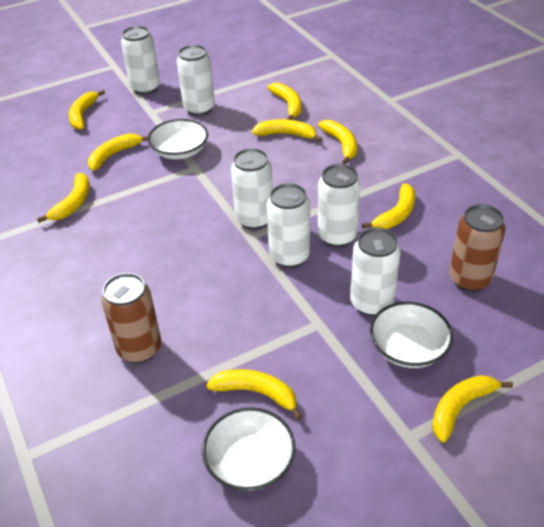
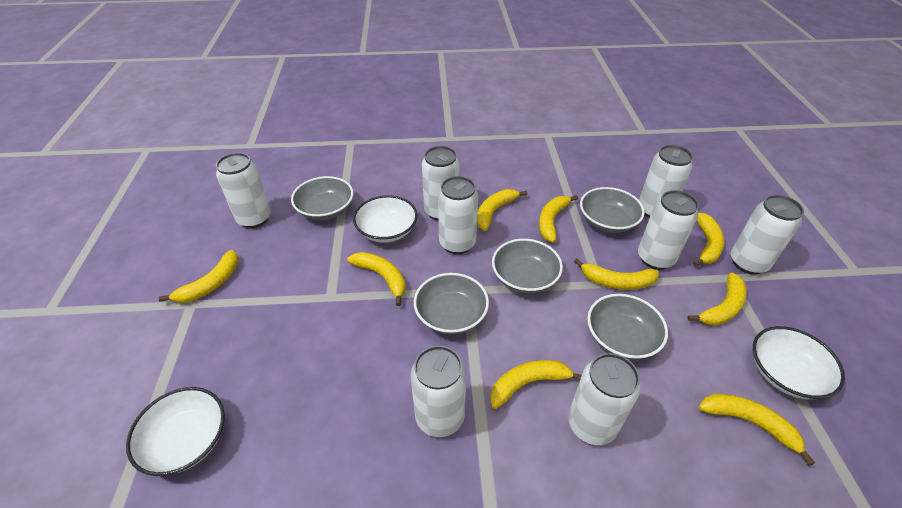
brown can: [101,273,161,363] [449,204,506,292] = 2 -> none = 0
grey bowl: none = 0 -> [291,176,353,220] [414,273,489,334] [492,239,563,293] [580,187,645,233] [587,294,668,360] = 5
white can: [121,26,160,95] [177,45,215,116] [231,148,273,230] [267,183,310,268] [318,164,361,247] [350,227,401,316] = 6 -> [216,153,271,228] [410,346,466,437] [422,146,460,221] [438,176,478,254] [568,353,640,445] [638,190,699,270] [639,145,693,218] [731,195,804,275] = 8

